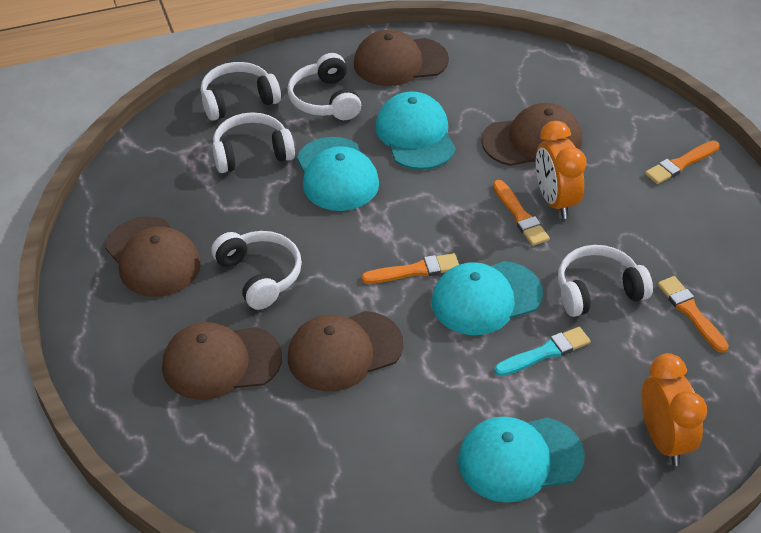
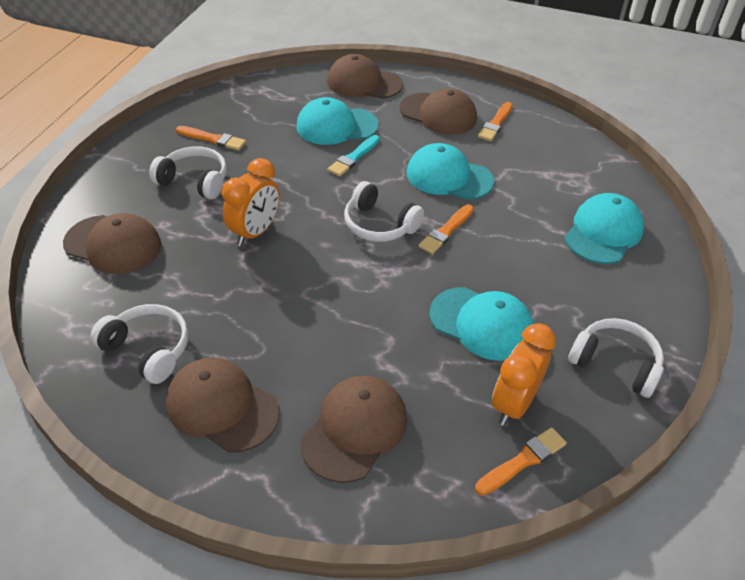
white headphones: [201,62,281,121] [211,231,302,310] [213,112,295,173] [287,53,361,120] [558,245,653,317] = 5 -> [90,304,189,384] [149,147,227,199] [344,181,424,242] [568,318,664,398] = 4

